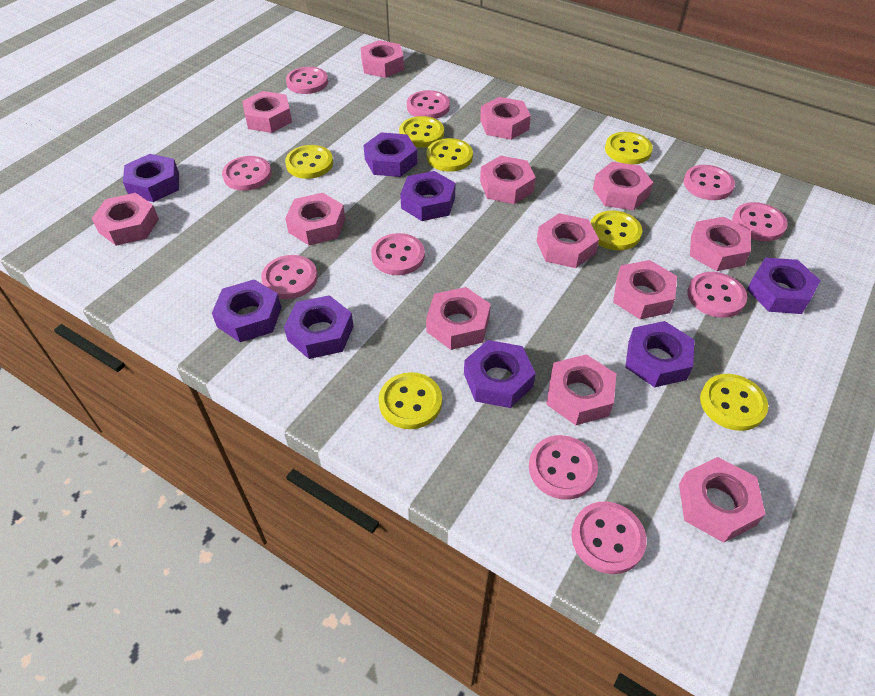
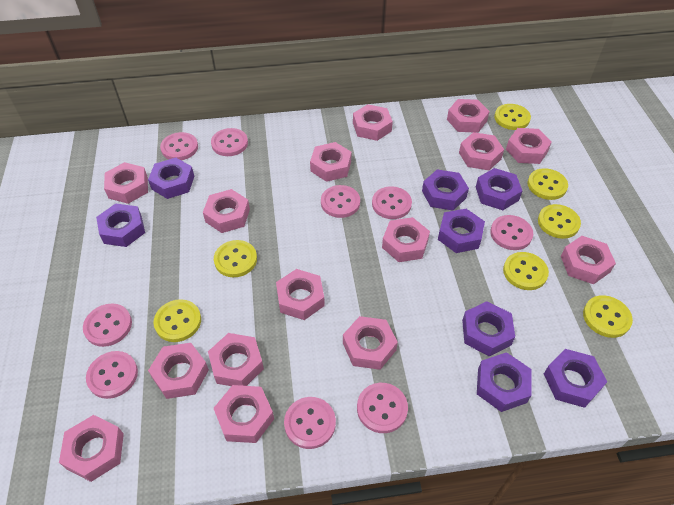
pink button: [222,156,272,191] [261,255,318,299] [286,67,328,94] [371,233,425,275] [407,90,450,119] [529,435,598,500] [571,501,647,574] [684,165,735,200] [687,272,747,318] [732,202,788,241] = 10 -> [83,304,132,347] [86,351,138,399] [160,132,198,160] [211,128,248,156] [284,397,336,449] [321,185,360,218] [357,383,408,433] [372,186,412,219] [490,215,533,250] = 9
pink nut: [91,193,159,246] [242,91,292,133] [285,193,345,245] [361,40,404,78] [426,287,491,350] [480,97,531,140] [480,156,536,204] [537,213,599,268] [546,354,616,425] [593,162,653,210] [613,260,677,319] [679,457,766,543] [690,217,751,271] = 13 -> [59,415,124,482] [104,162,148,204] [148,343,209,399] [203,189,250,233] [208,333,264,386] [213,385,274,443] [276,269,325,320] [310,142,351,182] [343,316,398,370] [353,104,393,141] [382,217,430,262] [447,99,490,133] [459,132,504,170] [506,128,552,164] [561,236,616,284] = 15

